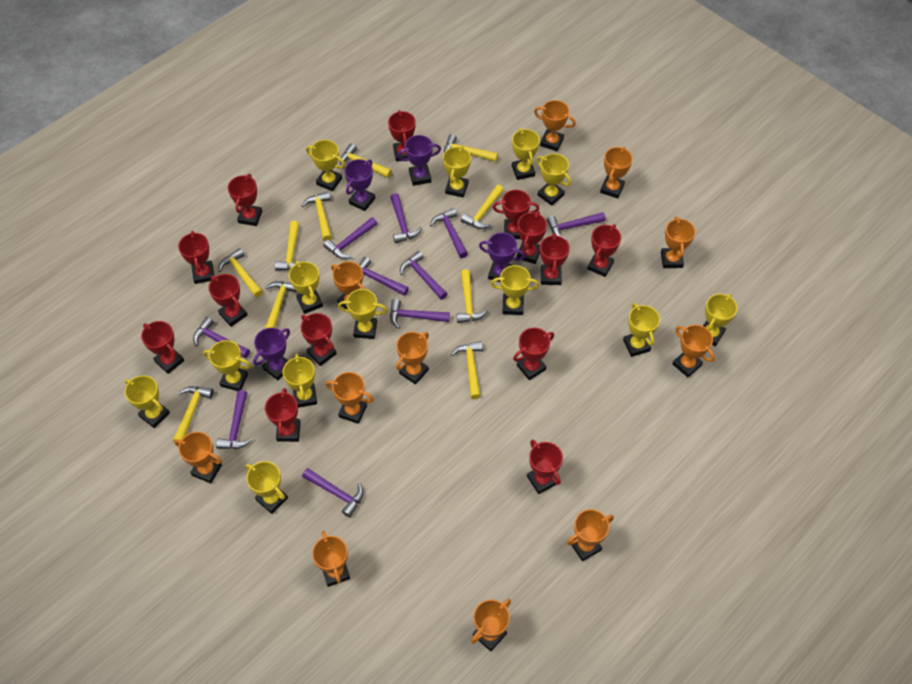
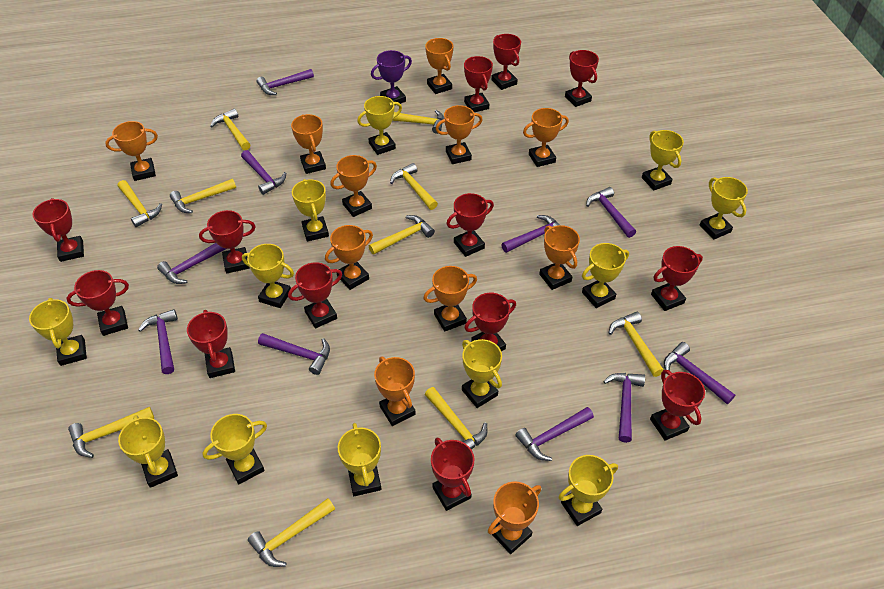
purple trophy: [253,328,290,380] [344,159,375,211] [397,135,441,186] [479,232,525,282] = 4 -> [371,50,412,106] = 1
yellow trophy: [125,375,170,428] [203,340,251,391] [246,461,288,514] [283,353,317,408] [289,261,323,314] [306,140,345,191] [338,289,387,339] [443,145,471,198] [490,265,539,315] [512,128,540,180] [537,153,571,206] [623,303,660,357] [703,294,737,346] = 13 -> [29,298,87,366] [118,415,178,488] [202,414,267,484] [242,244,294,308] [292,179,329,242] [338,423,381,496] [357,96,402,155] [462,339,502,408] [559,455,618,526] [582,243,629,308] [642,130,684,190] [700,177,748,240] = 12

